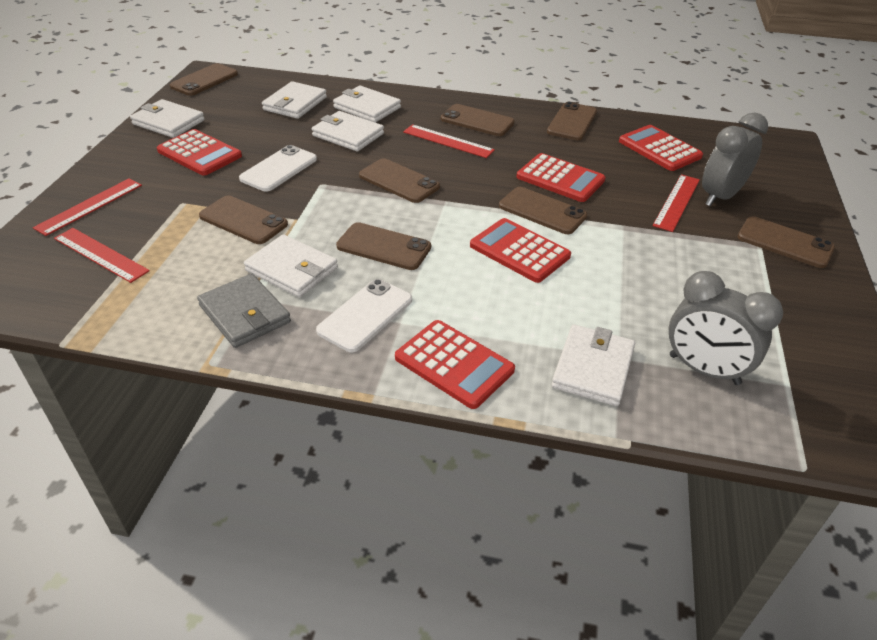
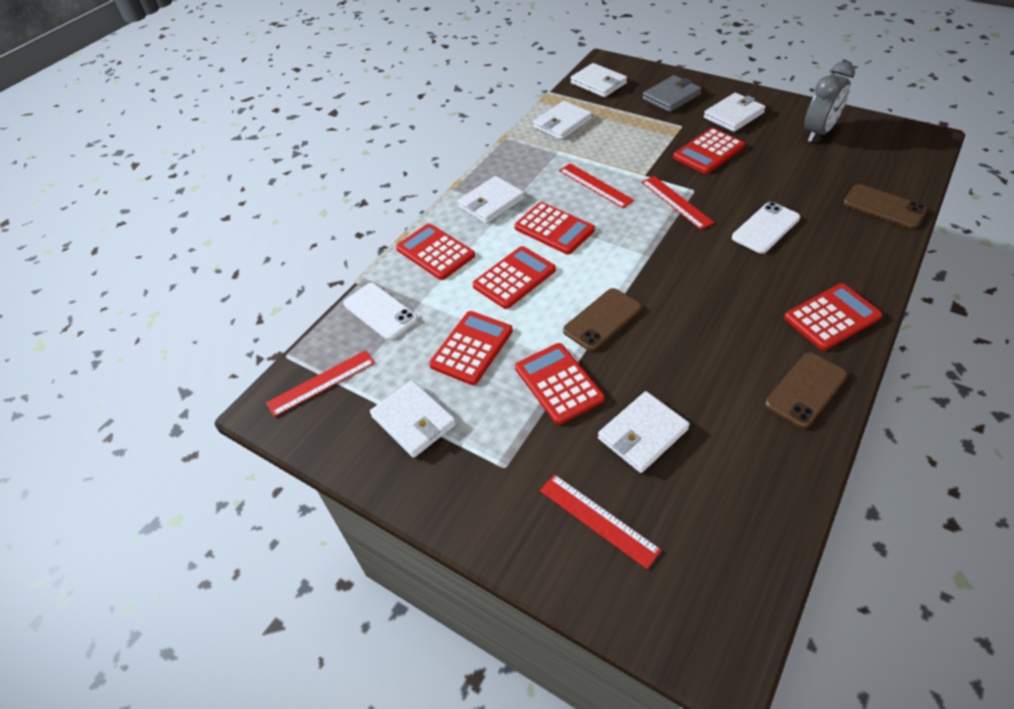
brown phone: [170,63,238,96] [199,195,288,244] [336,222,431,270] [359,158,440,203] [441,104,515,136] [499,187,587,234] [547,102,597,140] [737,216,835,268] = 8 -> [563,288,641,351] [765,352,847,428] [843,184,927,229] = 3
grey clock: [669,271,783,385] [702,113,768,206] = 2 -> [804,61,855,142] = 1
red calculator: [157,129,242,176] [395,320,515,409] [470,218,571,283] [516,153,606,202] [619,125,703,171] = 5 -> [396,224,475,280] [429,311,513,385] [472,246,556,309] [514,202,595,255] [515,343,605,425] [673,128,745,174] [784,284,883,350] = 7

